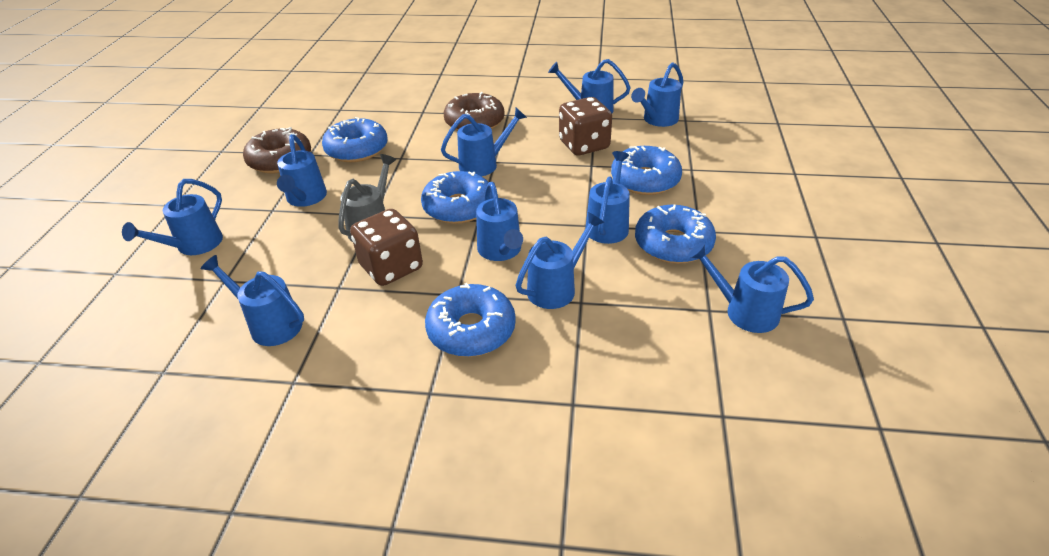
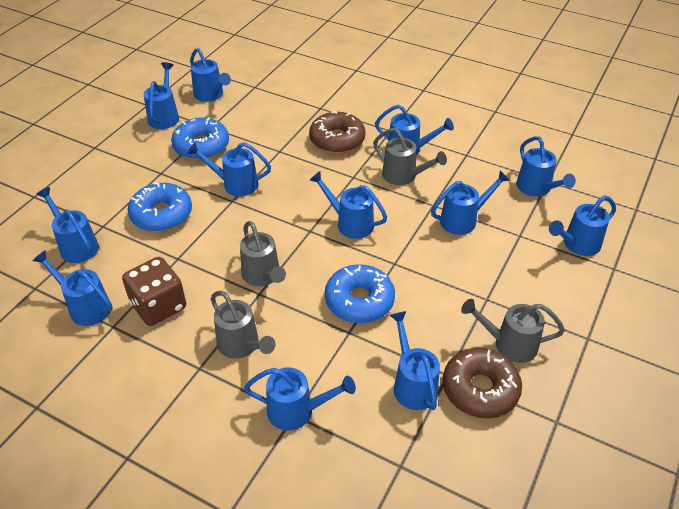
blue donut: [322,117,388,162] [421,171,493,224] [425,283,516,357] [611,146,682,195] [635,205,716,264] = 5 -> [128,182,192,232] [171,117,229,160] [325,264,395,323] = 3
blue watering can: [122,179,223,255] [200,255,304,346] [277,134,327,207] [441,108,527,177] [476,182,523,261] [516,212,604,309] [548,59,631,113] [585,151,630,244] [631,62,684,127] [688,242,814,333] = 10 -> [33,250,112,326] [36,187,99,263] [144,62,179,129] [187,143,271,196] [190,48,231,102] [244,367,356,431] [309,171,387,239] [375,104,454,155] [390,311,440,410] [431,170,510,235] [516,136,576,197] [549,195,616,256] = 12
brown dice: [350,209,423,286] [559,97,612,155] = 2 -> [122,257,186,326] = 1
grey watering can: [338,154,396,242] = 1 -> [211,291,276,359] [240,221,286,286] [373,128,447,185] [461,299,565,363] = 4

